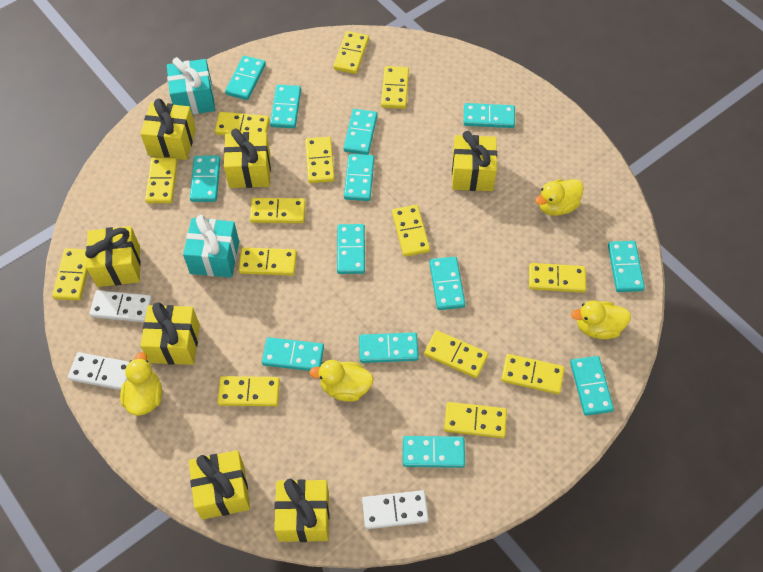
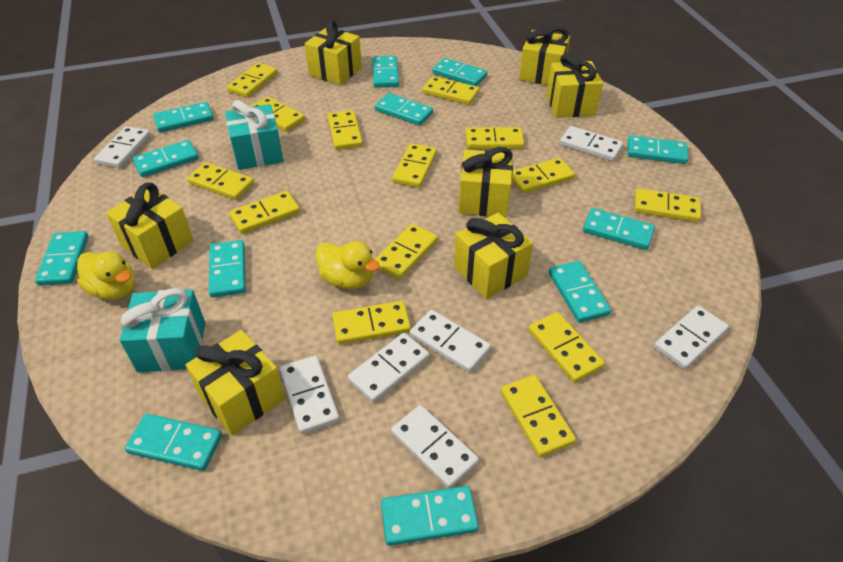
turquoise domino: [190,156,220,202] [225,56,266,100] [262,337,324,371] [270,85,301,128] [337,224,365,274] [343,109,378,155] [344,154,374,201] [359,332,419,363] [403,436,465,468] [429,257,465,310] [464,103,515,128] [570,356,614,416] [608,241,645,292] = 13 -> [35,231,88,286] [125,414,222,471] [133,140,199,177] [153,102,214,132] [209,240,246,298] [372,56,399,88] [375,93,433,126] [381,486,479,546] [432,58,487,86] [549,261,611,323] [583,208,655,250] [627,135,688,164] = 12
white domino: [68,352,129,390] [89,290,152,322] [362,490,429,529] = 3 -> [94,126,151,168] [280,355,340,434] [348,333,429,403] [391,405,479,488] [410,310,491,373] [560,126,623,161] [654,305,729,370] = 7
yellow duck: [120,352,162,416] [309,360,374,402] [535,179,584,216] [571,300,631,339] = 4 -> [77,252,135,300] [316,241,380,289] = 2

